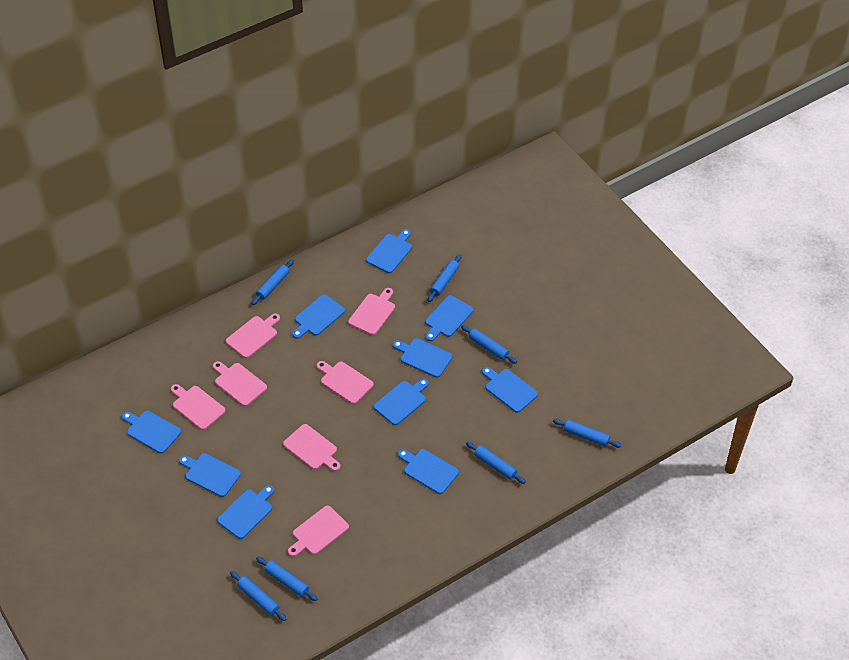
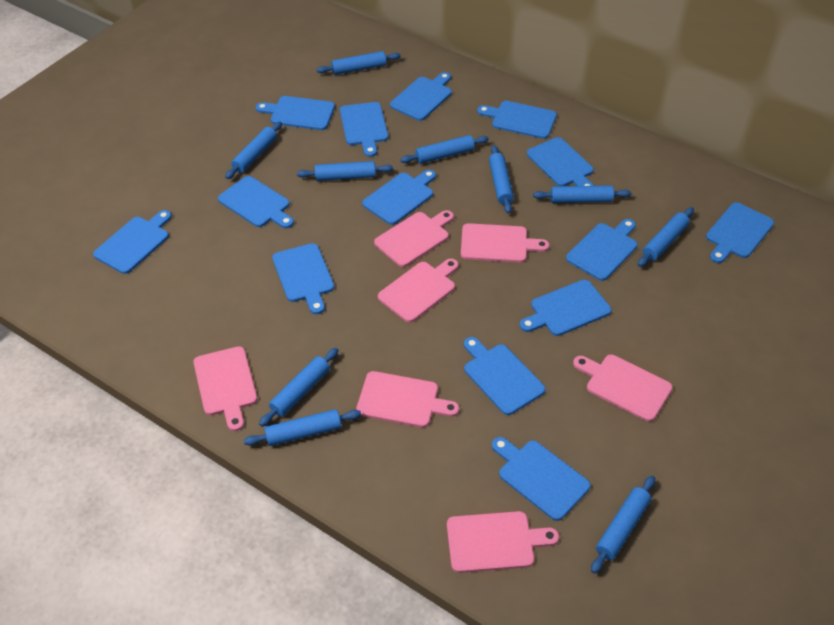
blue cutting board: [122,411,181,454] [179,453,241,497] [217,485,274,539] [292,294,345,339] [366,229,412,273] [374,378,429,425] [393,338,453,378] [398,449,459,494] [425,295,473,341] [482,367,538,413] = 10 -> [93,210,172,274] [218,176,294,228] [256,96,335,130] [272,243,334,314] [340,102,388,157] [362,170,436,225] [390,72,452,121] [464,337,546,415] [477,101,557,139] [492,437,591,521] [520,280,612,336] [527,137,594,186] [566,219,638,281] [706,202,774,263] = 14
blue rolling pin: [230,571,286,621] [251,259,294,305] [256,557,318,601] [428,254,462,302] [461,325,517,364] [466,441,526,484] [553,419,621,448] = 7 -> [225,121,282,179] [244,409,361,446] [259,348,338,427] [297,161,393,181] [317,51,401,75] [400,135,489,164] [489,145,514,214] [533,185,631,203] [591,476,655,574] [638,207,694,267] = 10

